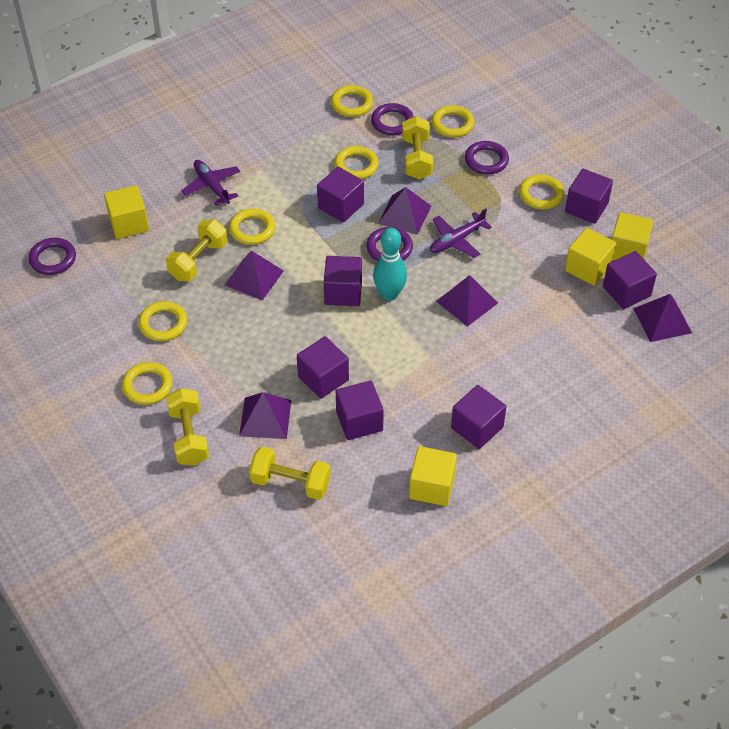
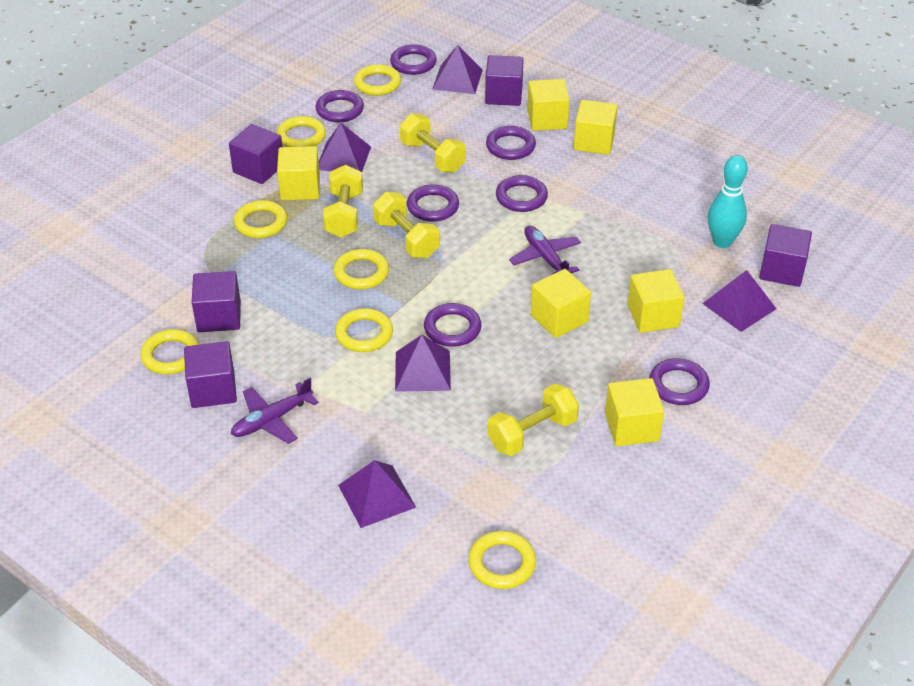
purple cube: [297,336,349,399] [317,167,364,223] [324,256,362,306] [336,381,384,440] [451,385,507,449] [565,169,613,224] [603,251,657,309] = 7 -> [184,341,237,408] [192,271,241,332] [229,124,282,184] [485,55,524,106] [759,224,812,287] = 5
purple ring: [29,238,76,275] [366,227,413,261] [371,103,414,135] [465,141,509,175] = 4 -> [315,90,364,122] [390,44,437,75] [407,184,459,222] [424,303,482,347] [486,126,536,160] [496,175,548,212] [649,358,710,405] = 7
yellow cube: [104,185,149,239] [409,446,457,506] [565,228,616,286] [612,212,654,260] = 4 -> [277,146,320,200] [527,79,570,131] [531,269,591,338] [574,100,618,155] [605,378,664,446] [628,269,685,333] = 6

